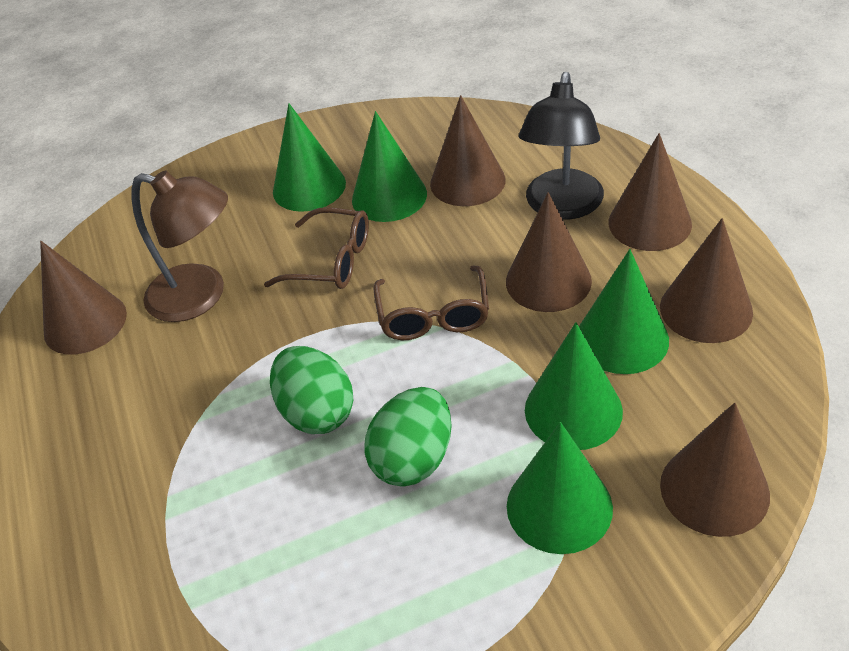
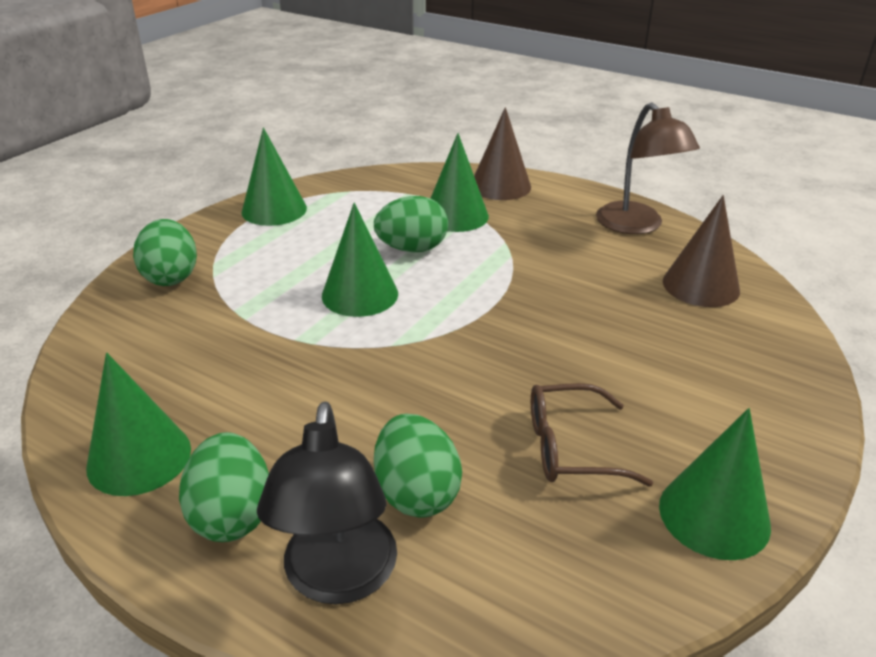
brown cone: [40,241,127,355] [430,95,506,206] [506,192,592,312] [609,133,692,251] [660,218,753,343] [660,403,770,537] = 6 -> [474,107,531,200] [663,195,740,307] = 2
brown glasses: [264,207,369,289] [373,265,489,340] = 2 -> [531,383,653,486] = 1
green egg: [270,346,353,434] [364,387,452,487] = 2 -> [133,219,197,286] [179,432,269,542] [374,196,448,252] [374,414,462,518] = 4

